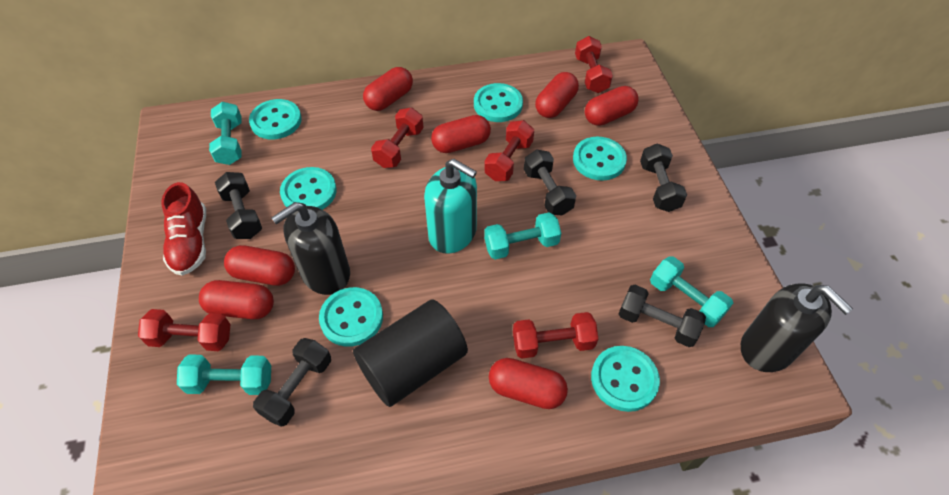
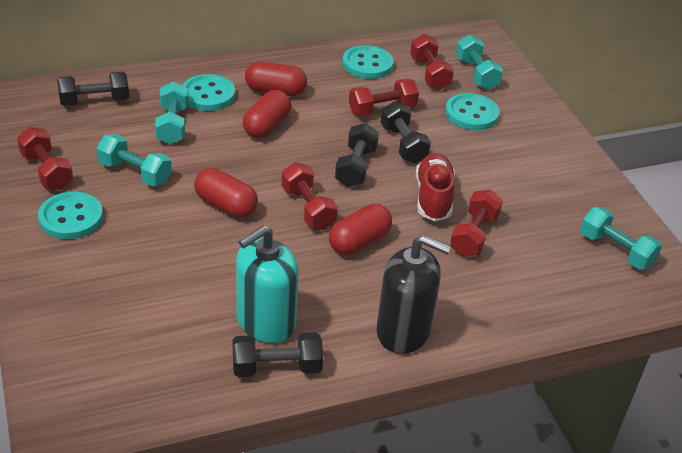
black cylinder: [353,299,468,407] = 1 -> none = 0
black dumbbell: [215,172,262,239] [253,338,331,427] [524,150,576,215] [619,285,706,347] [640,143,687,212] = 5 -> [57,72,129,106] [233,332,323,377] [335,123,379,187] [381,101,431,164] = 4
black soap dispenser: [272,202,350,295] [741,284,853,372] = 2 -> [376,235,451,354] = 1
red capsule: [199,280,274,319] [224,245,295,286] [363,67,413,111] [431,115,491,153] [489,358,568,409] [535,72,579,118] [585,86,639,126] = 7 -> [194,168,258,218] [243,90,291,138] [245,62,307,96] [329,204,392,255] = 4
turquoise button: [249,99,302,139] [280,167,337,210] [319,287,383,347] [474,83,523,122] [573,137,627,181] [591,346,660,412] = 6 -> [38,192,103,239] [182,74,235,111] [342,45,394,79] [445,93,500,130] = 4

